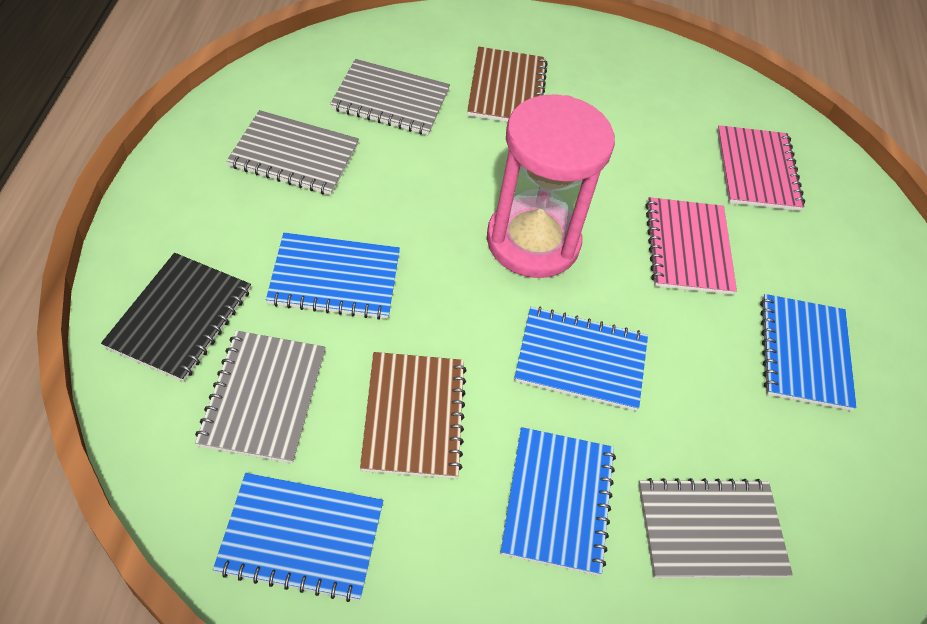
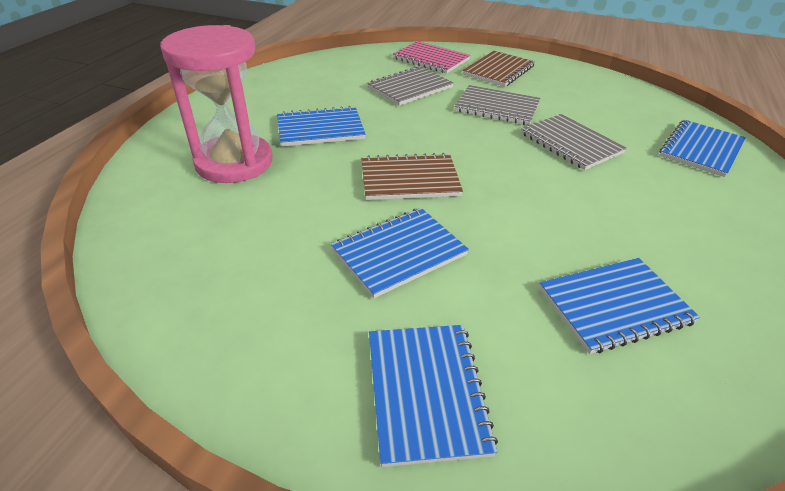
black notebook: [101,253,251,382] = 1 -> none = 0
grey notebook: [195,331,325,463] [227,110,359,195] [330,59,450,135] [639,478,793,578] = 4 -> [367,66,454,106] [455,85,540,125] [521,114,627,170] = 3
pink notebook: [645,197,737,295] [717,125,805,211] = 2 -> [393,41,470,73] = 1

